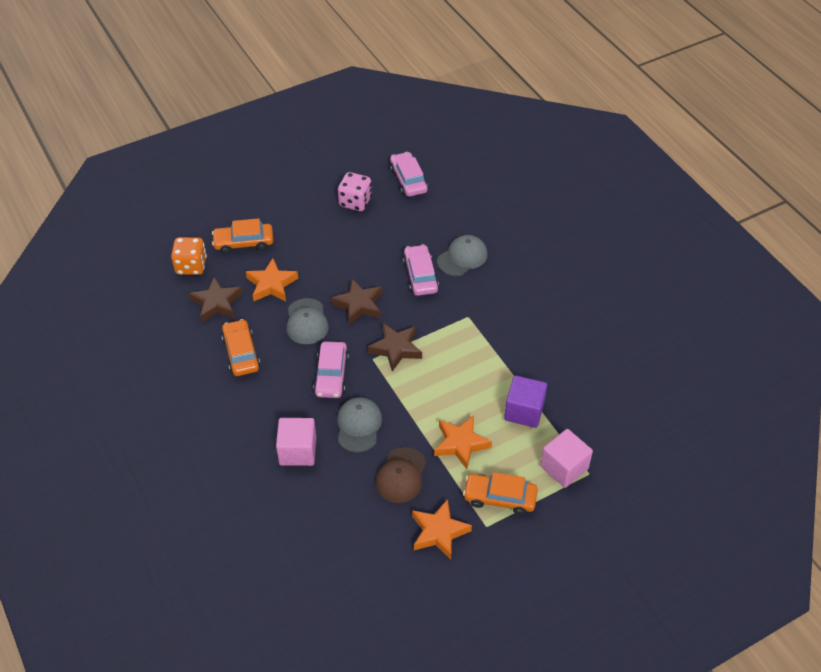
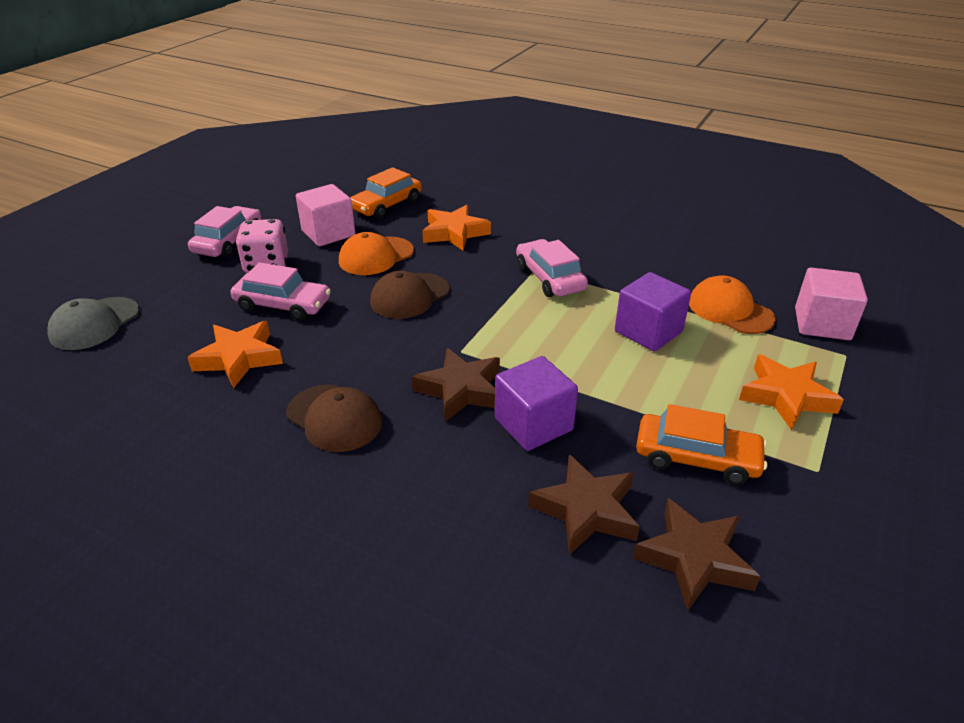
brown cap: [375,447,426,503] = 1 -> [286,385,382,452] [370,271,449,319] = 2
grey cap: [286,298,329,344] [337,397,382,453] [437,235,488,276] = 3 -> [47,297,139,350] = 1
orange cap: none = 0 -> [339,232,414,275] [689,275,776,334] = 2
orange car: [212,218,273,254] [222,319,260,376] [463,472,538,515] = 3 -> [350,167,422,219] [636,404,767,485] = 2
orange dice: [171,237,207,275] = 1 -> none = 0
purple cube: [504,375,547,428] = 1 -> [495,356,578,451] [615,272,691,352] = 2

